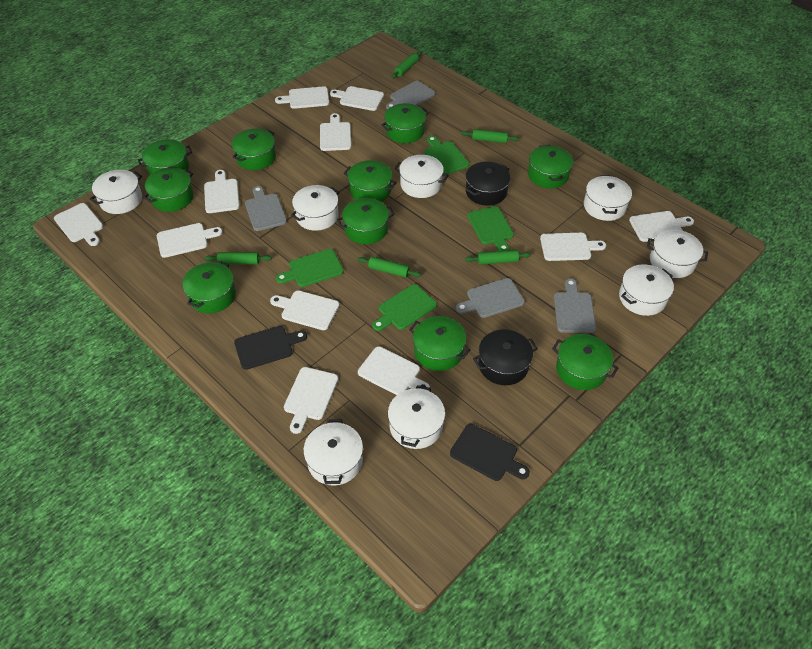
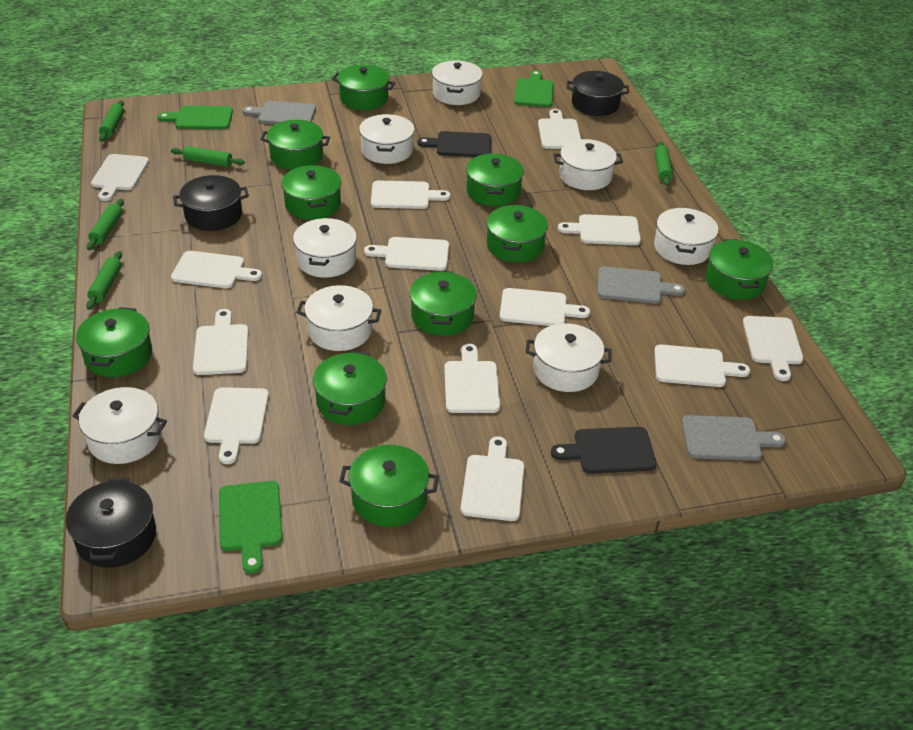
black pot: [466,162,510,206] [473,329,538,385] = 2 -> [66,478,156,568] [173,175,249,231] [567,71,629,116] = 3
green cutting board: [276,249,344,287] [372,284,437,331] [425,136,470,174] [467,206,514,251] = 4 -> [158,106,233,129] [219,481,283,574] [514,70,554,107] = 3
grey cutting board: [245,186,287,231] [386,81,435,110] [456,278,525,318] [554,279,596,333] = 4 -> [242,101,316,124] [597,266,685,304] [682,415,786,461] = 3
white cutting board: [54,203,103,246] [157,223,222,258] [204,170,240,213] [270,291,339,330] [275,86,329,109] [284,367,338,434] [320,113,351,151] [330,86,384,111] [358,346,430,395] [540,233,606,261] [629,211,694,242] = 11 -> [91,154,149,201] [171,251,262,288] [193,309,248,375] [204,387,269,464] [364,237,449,271] [371,181,450,209] [444,344,500,413] [461,436,524,521] [500,288,590,326] [538,109,581,149] [558,214,641,245] [654,345,750,387] [743,316,804,381] = 13

